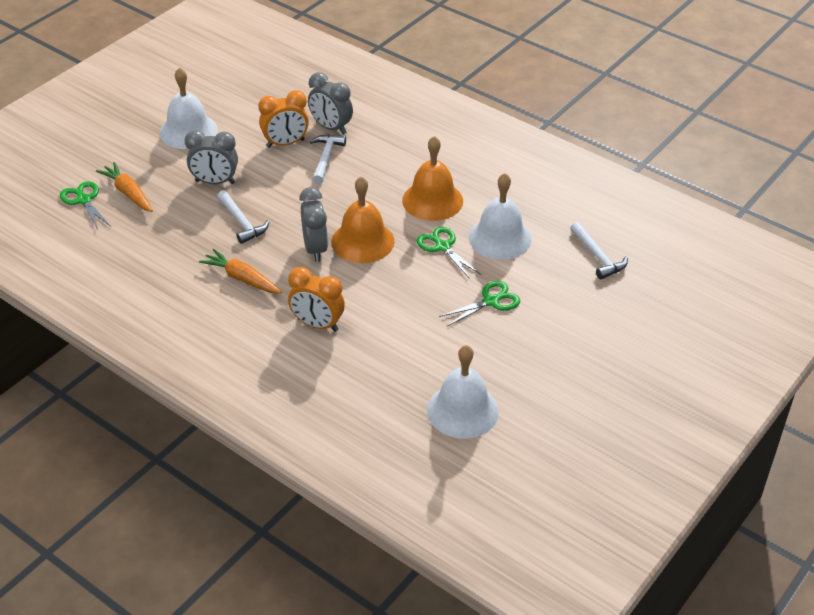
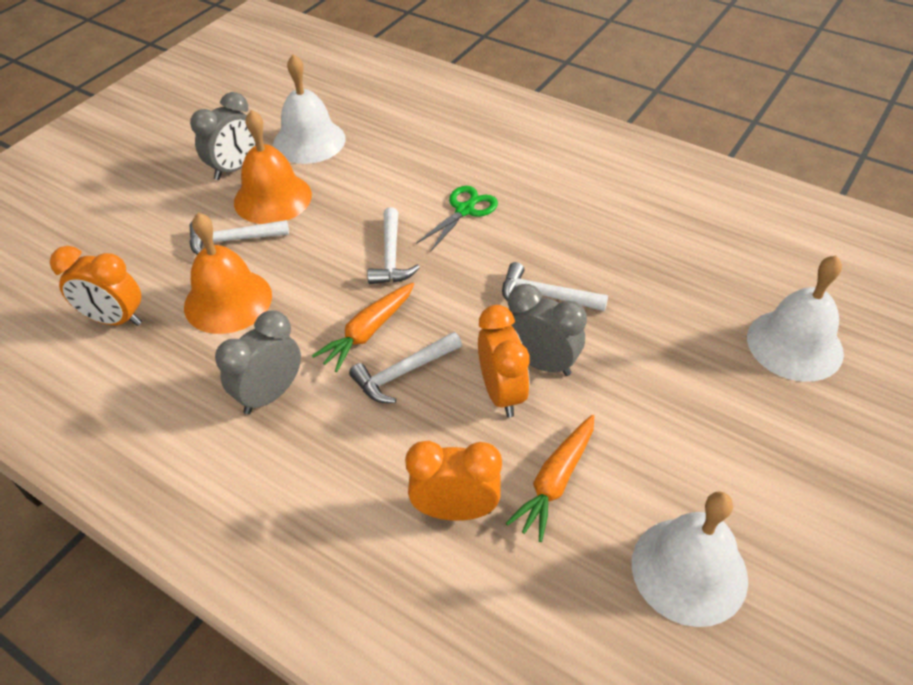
green scissors: [60,181,111,230] [417,227,482,279] [439,281,520,326] = 3 -> [416,186,498,252] = 1
orange clock: [258,90,309,148] [288,267,345,332] = 2 -> [50,246,142,326] [405,441,502,521] [478,305,530,417] = 3
white hammer: [217,190,269,244] [310,134,346,184] [570,222,628,279] = 3 -> [190,220,289,255] [349,332,462,403] [368,207,420,284] [502,262,608,311] = 4

